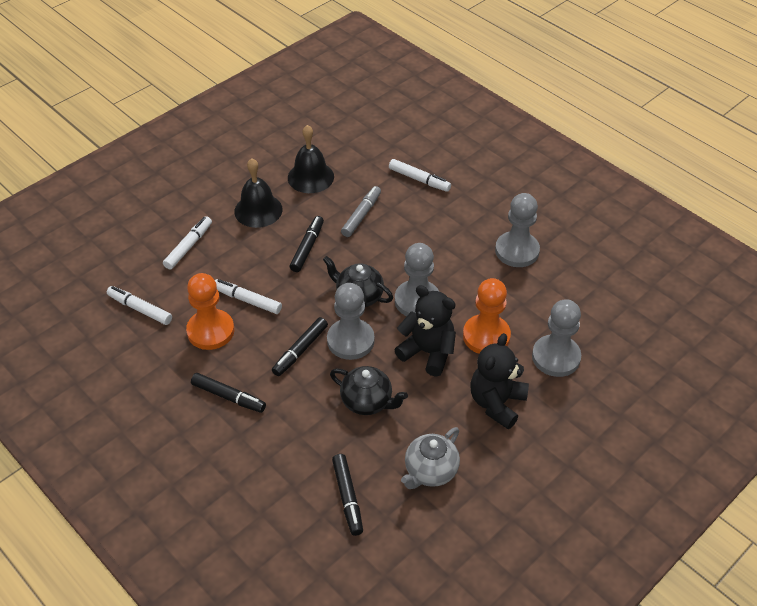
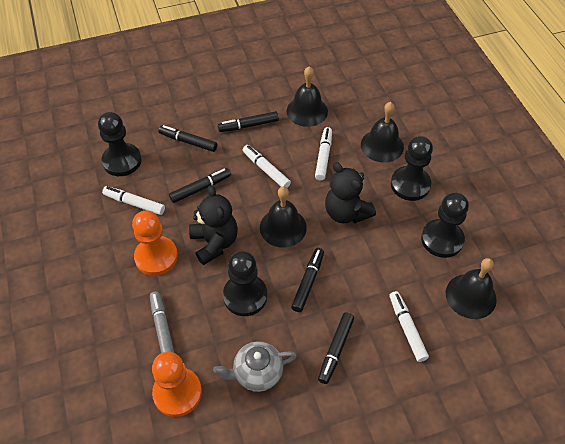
black bell: [234,158,283,228] [288,125,334,193] = 2 -> [260,187,307,248] [287,66,328,127] [361,102,404,163] [446,258,497,319] = 4
black marker: [191,373,266,413] [272,317,328,376] [290,216,324,272] [332,454,363,536] = 4 -> [159,125,217,152] [169,168,231,203] [218,111,279,132] [291,248,324,312] [318,312,354,384] = 5
black pawn: none = 0 -> [98,112,142,176] [223,251,267,316] [391,136,433,201] [421,193,469,258] = 4
black teapot: [323,256,393,307] [330,366,408,415] = 2 -> none = 0
grey pawn: [327,283,375,360] [395,243,439,316] [495,193,540,267] [532,299,581,377] = 4 -> none = 0

